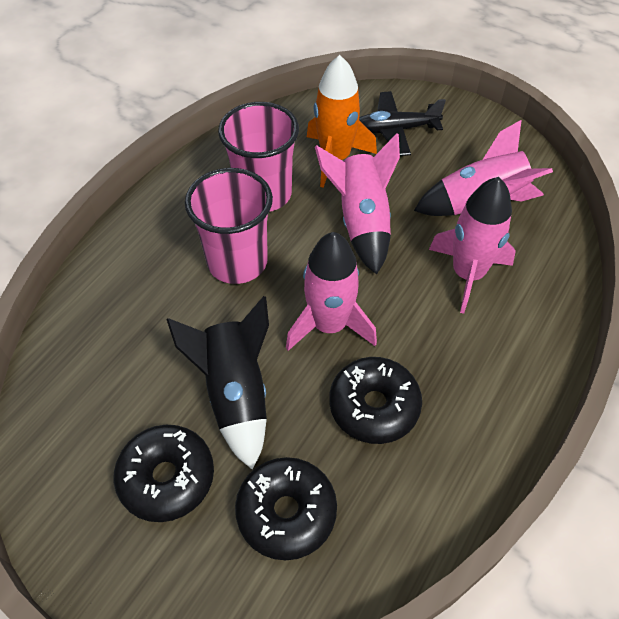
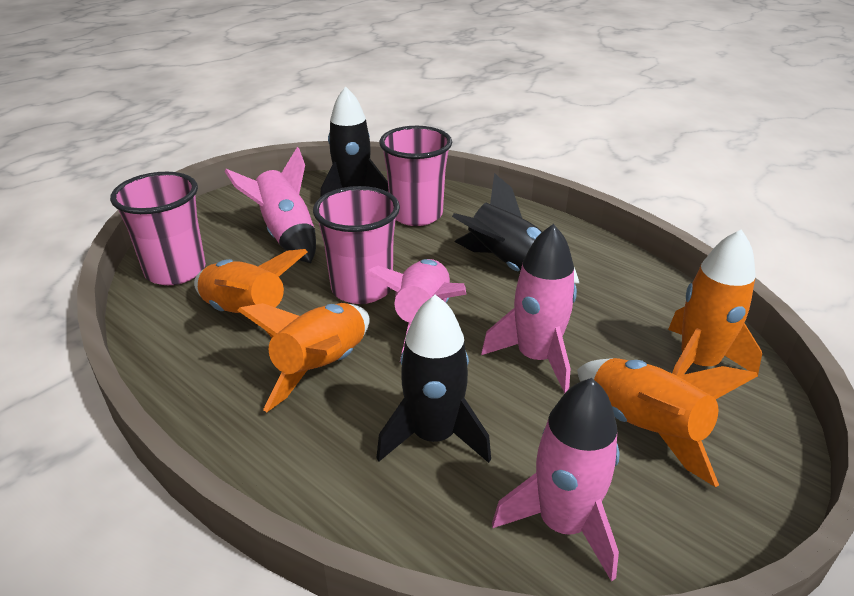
black donut: [114,425,214,522] [235,457,337,560] [329,357,422,444] = 3 -> none = 0
black plane: [359,91,446,156] = 1 -> none = 0
black rocket: [166,296,269,470] = 1 -> [321,86,389,197] [376,295,491,463] [452,173,579,284] = 3
orange rocket: [307,55,377,188] = 1 -> [194,249,308,337] [237,303,370,412] [577,358,758,487] [668,229,762,376] = 4
pink cup: [185,168,273,284] [218,102,299,212] = 2 -> [110,172,206,285] [313,186,400,304] [379,126,452,226] = 3

